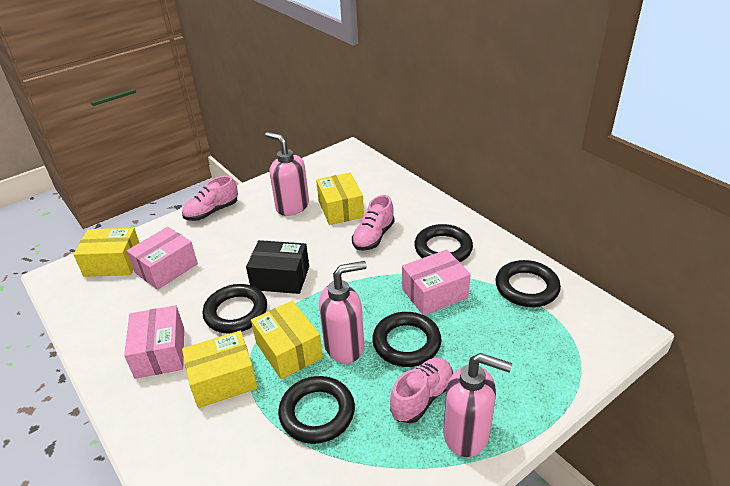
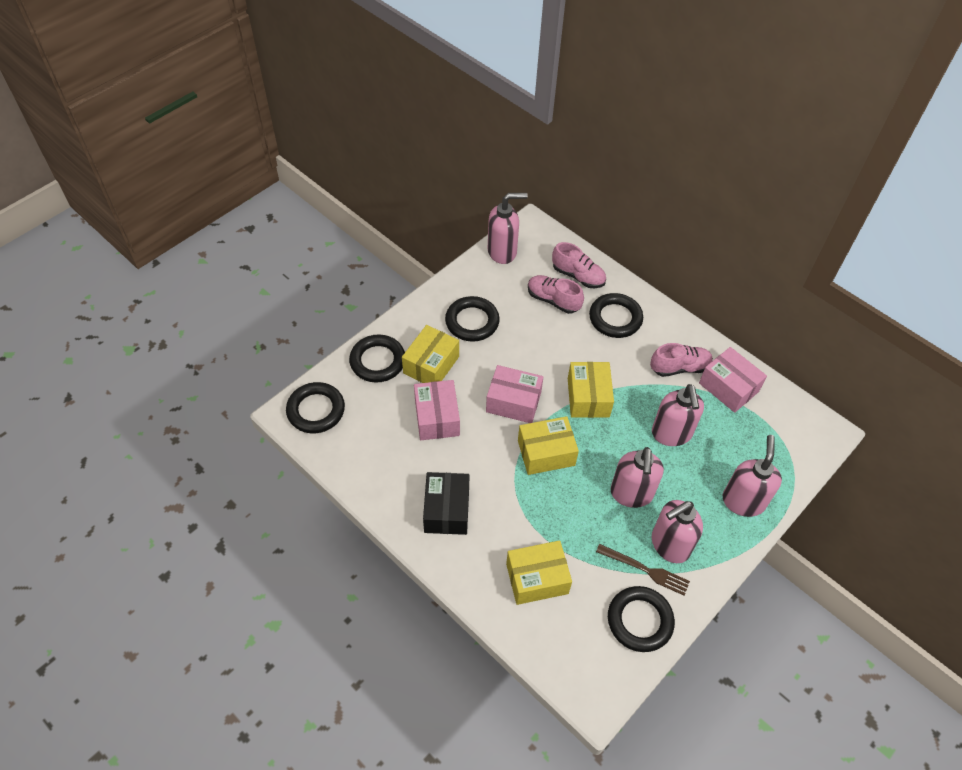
brown fork: none = 0 -> [596,544,690,596] = 1
pink soap dispenser: [265,132,309,216] [319,261,367,363] [444,353,512,457] = 3 -> [488,193,528,264] [611,447,664,508] [652,384,704,446] [652,500,703,563] [723,435,782,517] = 5

